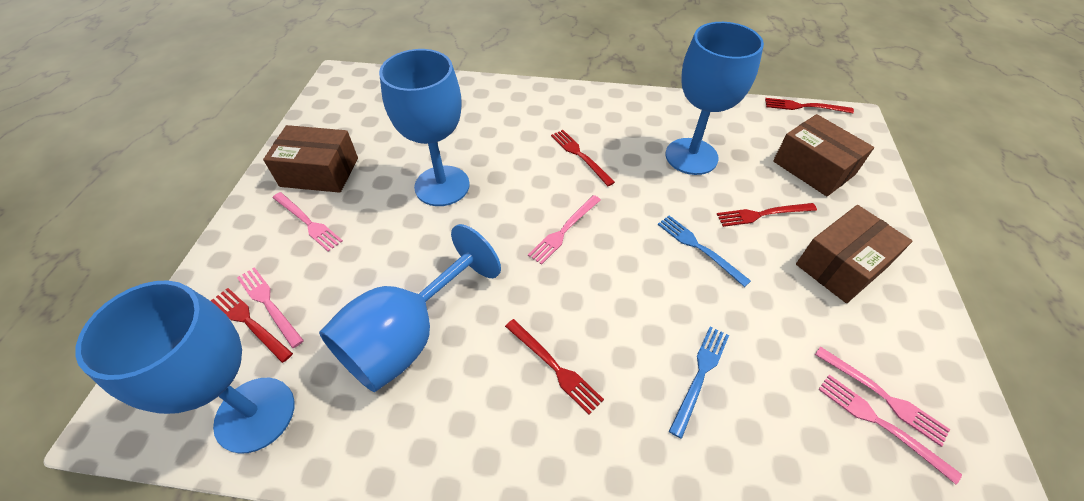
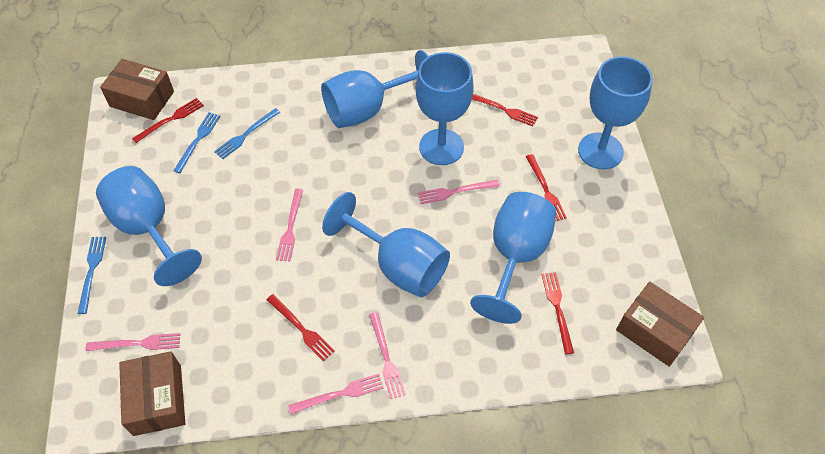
blue fork: [658,215,751,287] [669,327,729,439] = 2 -> [78,237,106,314] [173,112,221,173] [214,108,280,159] = 3
blue goblet: [75,280,295,454] [319,224,501,392] [379,49,470,206] [666,22,764,175] = 4 -> [96,166,202,286] [321,50,429,128] [322,192,450,298] [416,52,474,165] [470,192,556,324] [578,56,653,170] = 6

